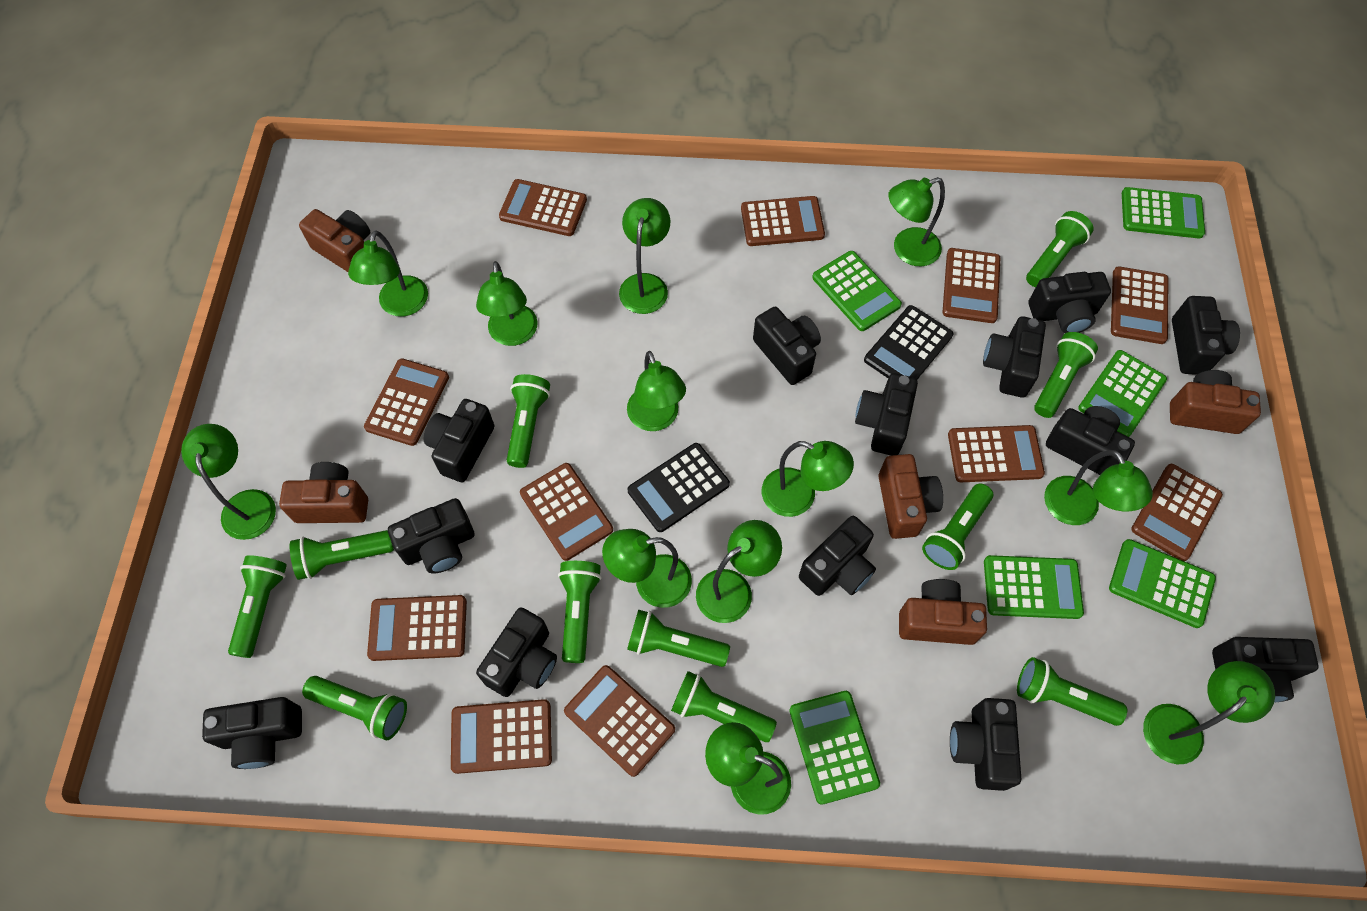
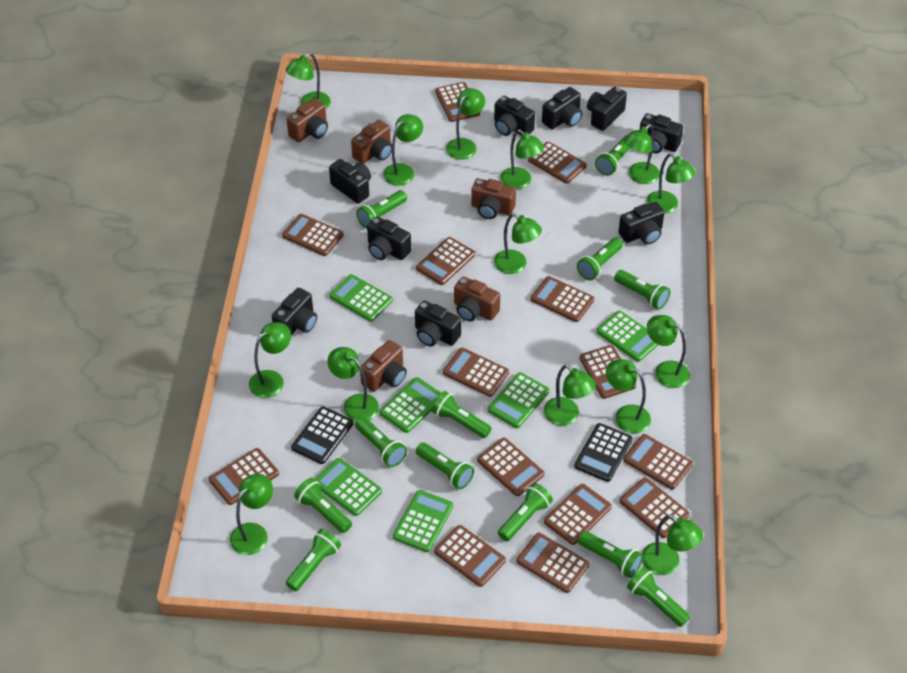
black camera: [202,697,302,769] [388,498,475,573] [424,399,495,483] [476,607,557,697] [753,307,821,385] [799,516,876,596] [855,373,918,456] [950,698,1021,791] [983,316,1046,398] [1028,272,1111,333] [1046,406,1135,475] [1172,296,1240,375] [1212,637,1319,703] = 13 -> [272,288,317,335] [329,159,371,204] [367,217,411,260] [415,300,461,346] [494,96,535,136] [542,87,582,129] [587,87,627,131] [618,202,665,244] [640,113,683,153] = 9
brown calculator: [364,359,449,446] [367,595,467,661] [451,699,552,774] [499,179,587,236] [520,463,613,561] [564,665,675,777] [741,196,825,246] [942,248,1000,323] [948,425,1045,482] [1111,266,1168,344] [1131,464,1223,561] = 11 -> [209,448,279,505] [282,214,344,256] [416,237,475,285] [434,525,506,587] [435,82,480,122] [443,348,509,397] [477,438,544,496] [517,532,589,593] [528,142,587,184] [531,276,594,322] [544,484,612,545] [579,345,636,399] [619,477,690,538] [623,434,693,490] = 14
green flashlight: [228,555,287,658] [290,530,394,580] [302,676,407,740] [507,374,550,468] [558,561,602,663] [627,609,730,667] [671,671,777,742] [922,484,993,570] [1017,657,1127,726] [1026,211,1093,287] [1034,332,1098,418] = 11 -> [286,529,341,591] [294,478,352,533] [355,417,407,467] [356,190,407,229] [416,442,474,489] [432,391,492,438] [498,483,553,541] [577,238,623,280] [578,531,643,578] [595,135,630,176] [614,270,670,309] [627,567,690,627] = 12
green lamp: [181,424,276,540] [348,231,428,317] [476,261,538,346] [602,529,692,608] [619,198,671,314] [627,351,686,431] [696,520,782,623] [705,722,791,814] [762,441,854,517] [888,177,945,266] [1044,450,1153,525] [1143,661,1275,764] = 12 -> [230,474,273,555] [249,322,291,398] [286,53,331,109] [327,347,379,421] [383,114,423,186] [446,88,485,160] [494,213,542,274] [500,129,544,189] [544,365,596,426] [606,359,651,433] [624,124,660,184] [642,515,703,575] [647,153,696,213] [647,315,690,388] = 14

